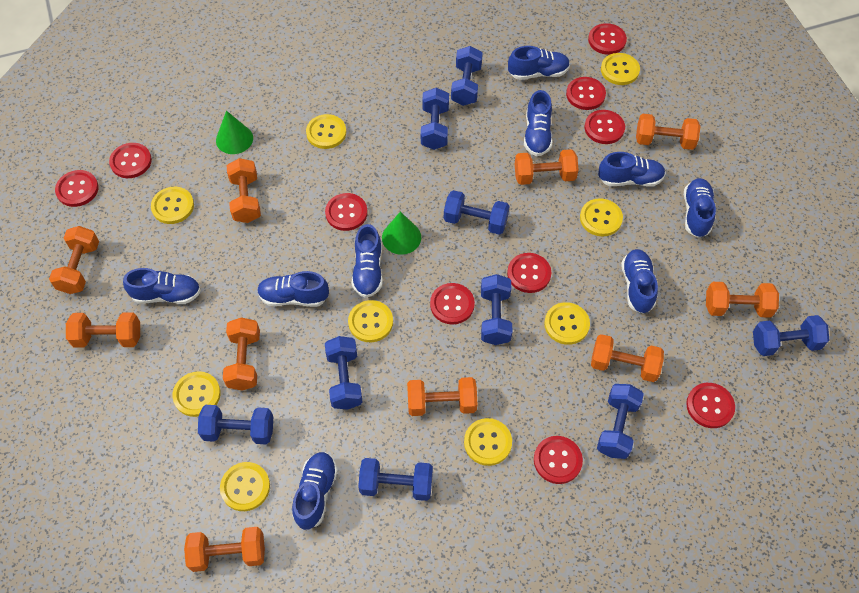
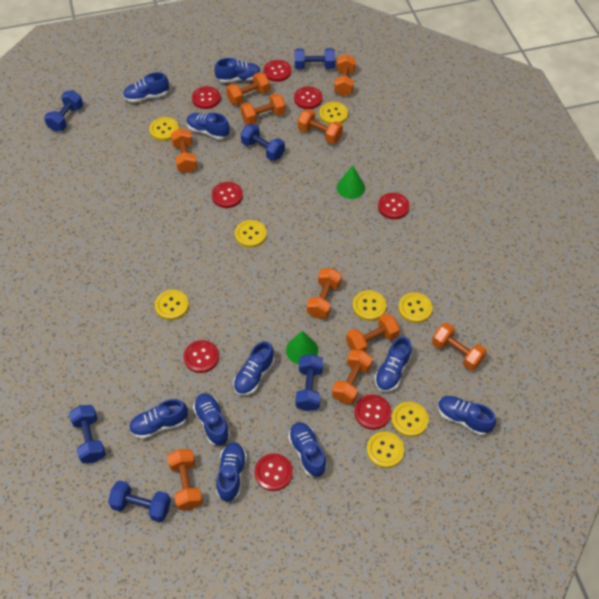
blue dumbbell: [198,405,273,444] [325,336,362,410] [358,458,433,501] [421,88,449,150] [444,190,510,235] [451,46,483,106] [481,274,512,345] [597,384,644,459] [753,315,829,356] = 9 -> [44,90,83,132] [69,405,106,463] [108,480,171,522] [241,124,285,161] [295,48,335,69] [296,354,323,411] = 6
blue shoe: [123,268,201,304] [257,271,329,307] [292,452,338,530] [352,224,383,298] [508,46,570,80] [524,90,553,156] [598,152,665,187] [621,249,658,314] [684,178,716,238] = 9 -> [123,72,169,103] [129,399,188,439] [187,113,230,140] [193,393,230,445] [214,58,261,83] [216,442,247,502] [233,341,275,396] [288,422,327,477] [374,336,412,392] [438,396,496,435] = 10
red button: [55,170,99,207] [109,143,152,178] [325,193,368,231] [430,283,475,325] [507,253,551,293] [534,436,583,484] [566,77,606,110] [584,110,625,144] [588,23,627,55] [686,383,735,428] = 10 -> [184,340,219,373] [192,86,221,109] [212,182,243,208] [255,453,293,491] [264,60,291,82] [294,86,323,109] [354,394,391,430] [378,193,409,219] = 8
yellow button: [151,187,194,224] [172,371,221,417] [220,462,270,511] [306,114,346,149] [348,300,393,342] [464,418,512,466] [544,302,590,345] [580,198,623,237] [601,53,640,85] = 9 -> [149,117,179,141] [155,290,189,320] [235,220,267,248] [319,102,348,124] [353,290,387,321] [367,431,404,468] [391,402,429,437] [398,292,433,323] = 8

